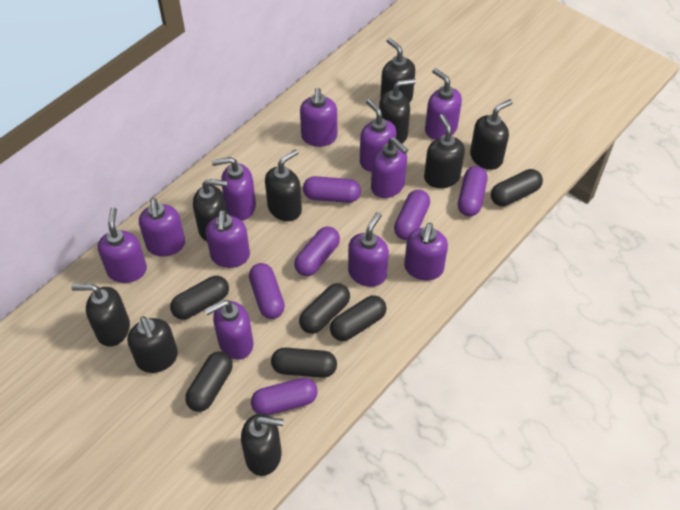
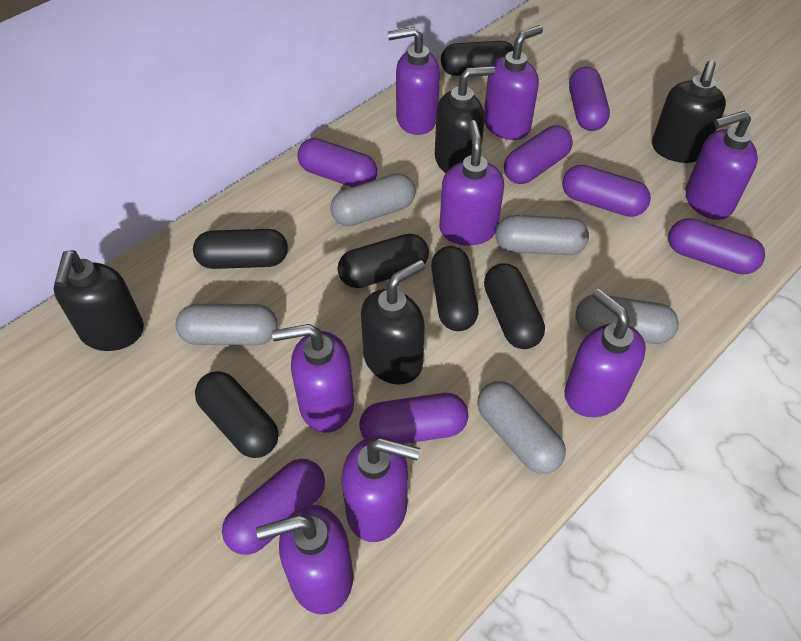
black soap dispenser: [72,284,130,347] [127,316,178,373] [193,179,228,241] [241,413,284,476] [265,149,302,221] [379,78,416,143] [380,38,415,103] [424,114,465,188] [470,99,513,170] = 9 -> [54,250,144,351] [361,260,425,385] [435,66,495,173] [652,60,726,163] = 4
grey capsule: none = 0 -> [176,304,278,345] [331,173,415,226] [477,381,566,474] [495,215,589,255] [576,295,679,344] = 5
purple capsule: [249,263,285,319] [251,378,318,415] [294,227,340,276] [303,176,361,203] [394,190,430,240] [458,166,487,216] = 6 -> [222,459,325,555] [297,138,377,187] [360,393,468,444] [504,126,573,184] [562,165,651,217] [569,67,610,131] [668,218,765,275] = 7
purple soap dispenser: [97,207,147,283] [139,198,185,257] [205,210,250,268] [205,300,253,360] [212,157,256,221] [300,88,337,147] [348,212,389,287] [360,99,397,172] [371,137,408,198] [404,223,448,281] [425,68,462,140] = 11 -> [256,504,353,615] [272,324,354,433] [342,436,420,542] [388,27,440,135] [439,120,504,245] [484,25,543,140] [565,289,646,417] [686,110,758,220] = 8

